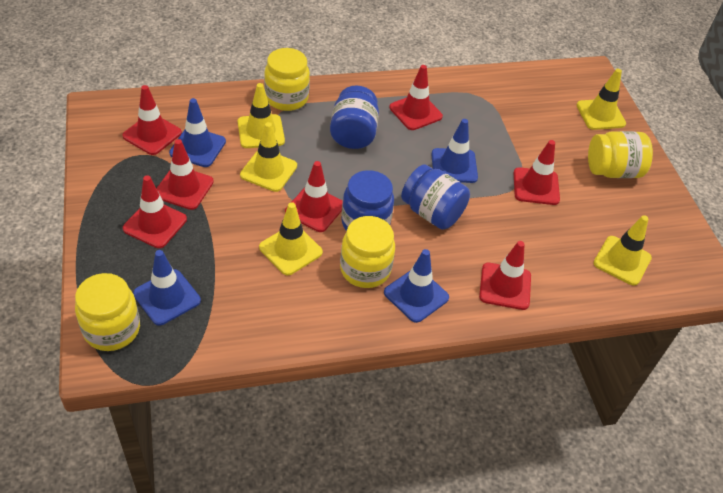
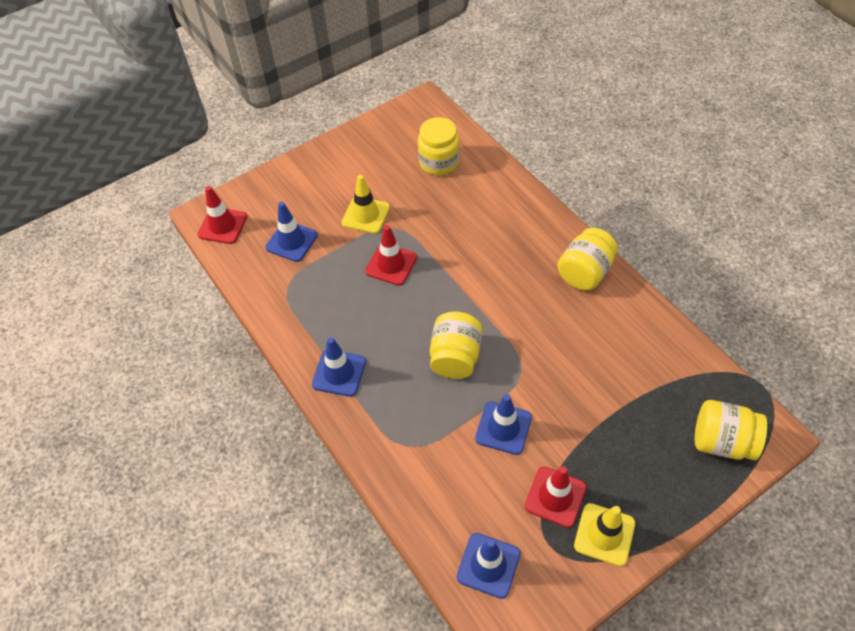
blue jar: [330,85,379,149] [341,170,394,231] [401,164,470,230] = 3 -> none = 0
red traffic cone: [122,85,182,155] [123,175,187,248] [156,139,214,210] [285,161,343,232] [389,65,443,130] [479,241,531,310] [514,140,560,205] = 7 -> [198,186,247,244] [365,225,417,286] [525,466,586,528] = 3
yellow traffic cone: [238,83,285,148] [240,122,297,192] [259,202,323,275] [577,69,626,130] [594,215,652,286] = 5 -> [342,175,390,234] [574,503,635,567] = 2

